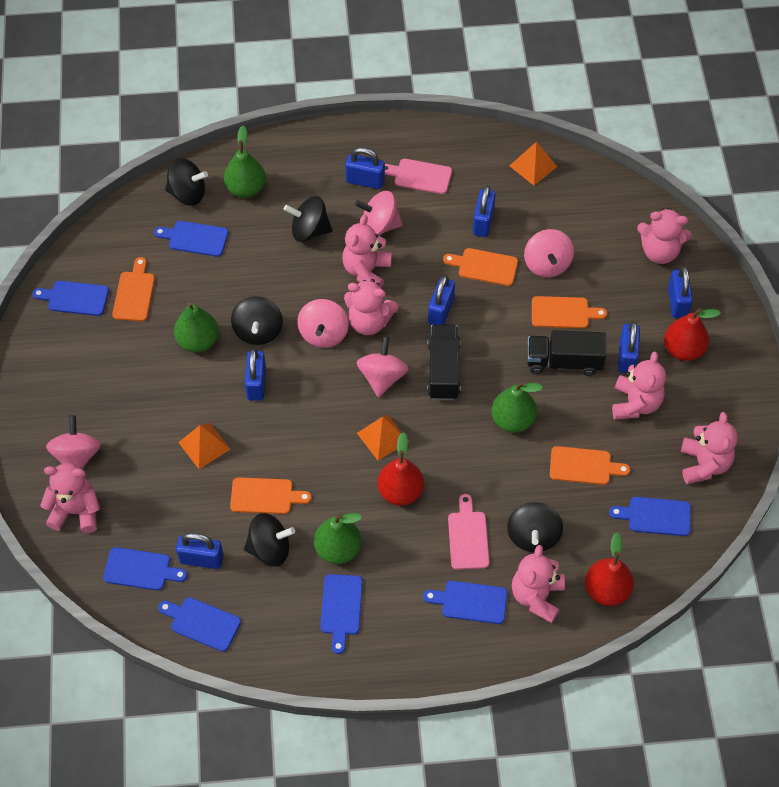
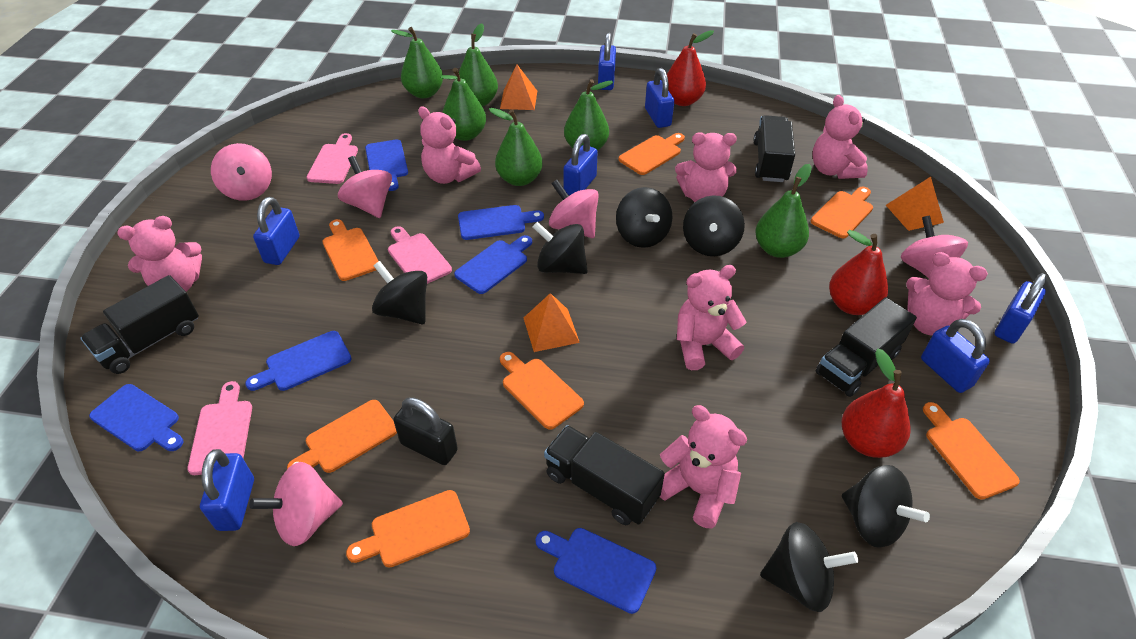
black padlock: none = 0 -> [393,397,458,465] = 1
black spinning top: [165,158,208,206] [231,296,283,345] [244,513,295,567] [284,196,333,242] [507,502,563,552] = 5 -> [372,261,427,324] [533,222,588,274] [616,187,672,248] [683,195,745,256] [760,522,858,612] [842,465,930,548] = 6
black truck: [427,324,460,400] [527,330,606,376] = 2 -> [80,275,199,374] [544,425,665,525] [753,115,795,182] [816,297,917,397] = 4
blue cutting board: [32,281,109,316] [103,547,187,591] [154,221,228,257] [158,597,241,652] [320,574,363,654] [423,581,507,624] [609,497,691,536] = 7 -> [89,384,184,451] [245,331,352,391] [365,139,408,191] [454,235,532,294] [458,205,544,240] [536,528,656,614] = 6
green pear: [174,302,219,352] [224,126,266,198] [314,513,362,564] [491,381,543,433] = 4 -> [391,27,443,98] [440,68,486,141] [459,24,498,107] [489,108,543,186] [564,79,613,151] [755,164,812,258] = 6
orange cutting board: [112,257,155,322] [230,477,312,514] [443,248,518,286] [532,296,607,328] [550,446,630,485] = 5 -> [287,400,397,473] [322,219,379,281] [346,490,470,568] [500,352,584,430] [618,133,685,175] [811,187,873,238] [923,402,1020,500] = 7
pink cutting board: [385,159,452,194] [448,494,489,570] = 2 -> [187,381,252,475] [306,133,358,184] [388,226,452,284] = 3

